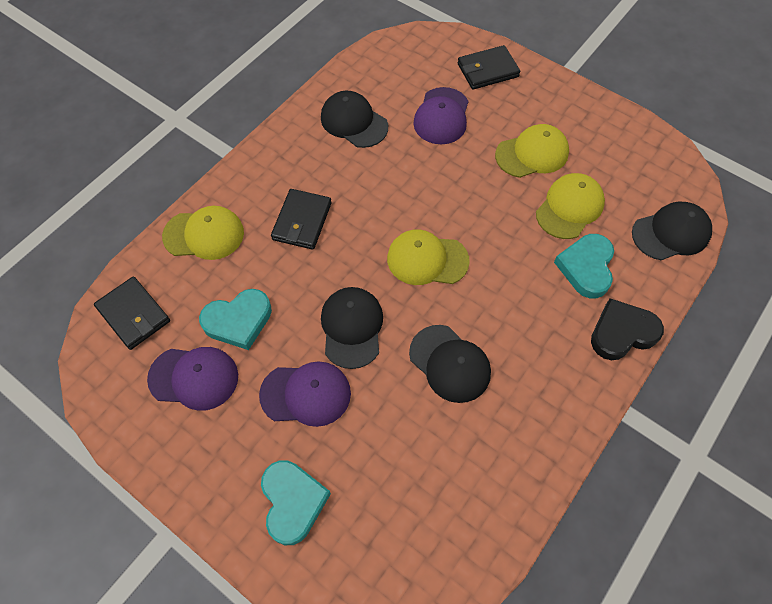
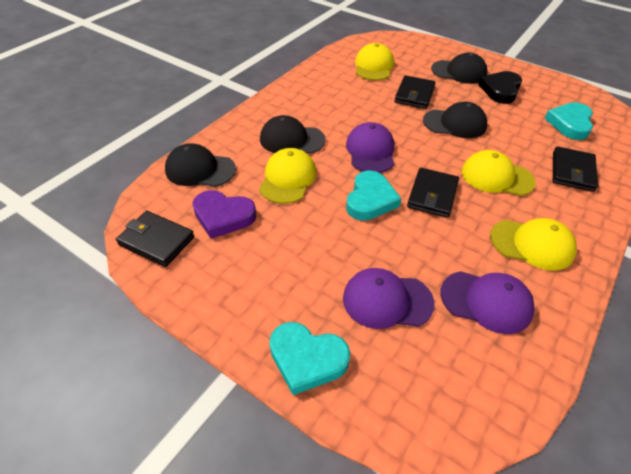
black wallet: [94,277,170,350] [271,189,332,250] [458,45,520,90] = 3 -> [116,211,194,267] [394,75,435,109] [407,168,459,218] [553,146,598,192] = 4
purple heart: none = 0 -> [192,190,257,239] = 1

